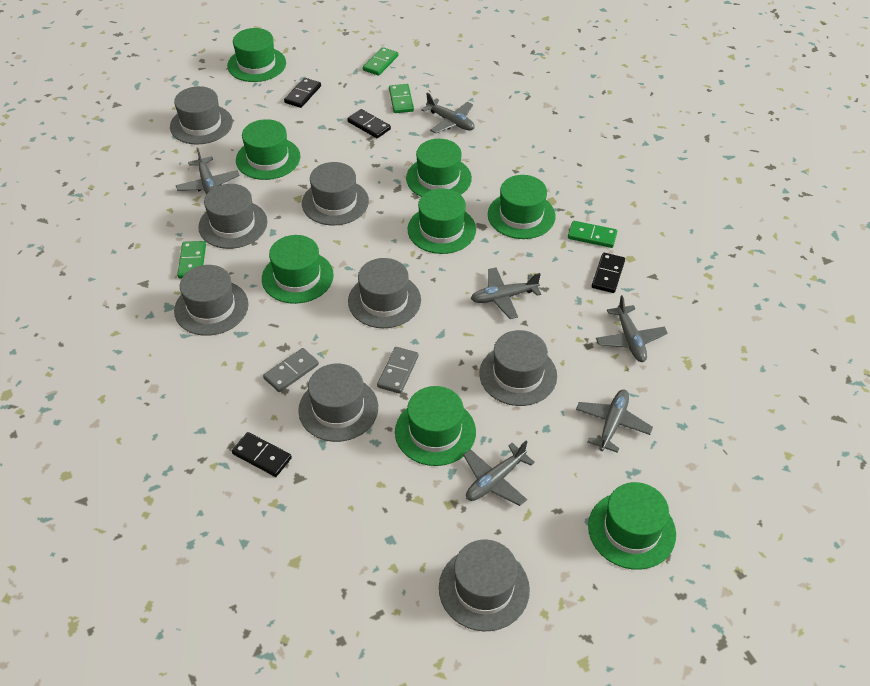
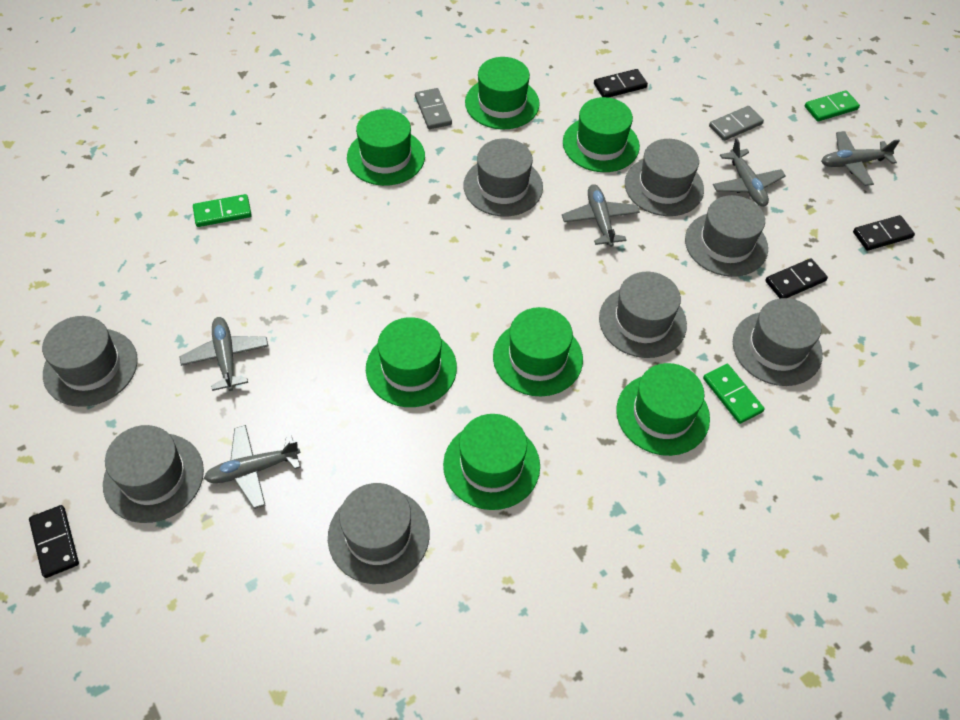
green domino: [177,241,206,279] [363,47,398,76] [389,84,414,113] [568,221,617,248] = 4 -> [193,194,252,227] [703,364,765,424] [805,90,860,122] = 3
green hat: [227,28,286,82] [236,119,300,180] [262,235,334,304] [395,386,476,466] [406,139,472,197] [407,188,476,254] [488,175,556,239] [588,482,676,570] = 8 -> [347,109,425,186] [366,317,457,407] [443,414,540,510] [465,57,540,130] [493,307,583,396] [563,97,640,172] [616,363,710,456] = 7
grey plane: [176,148,239,195] [421,93,475,134] [463,441,535,506] [471,267,541,319] [576,390,653,453] [596,295,668,362] = 6 -> [179,317,268,391] [204,425,301,509] [562,184,640,247] [713,138,786,207] [821,131,900,186] = 5

